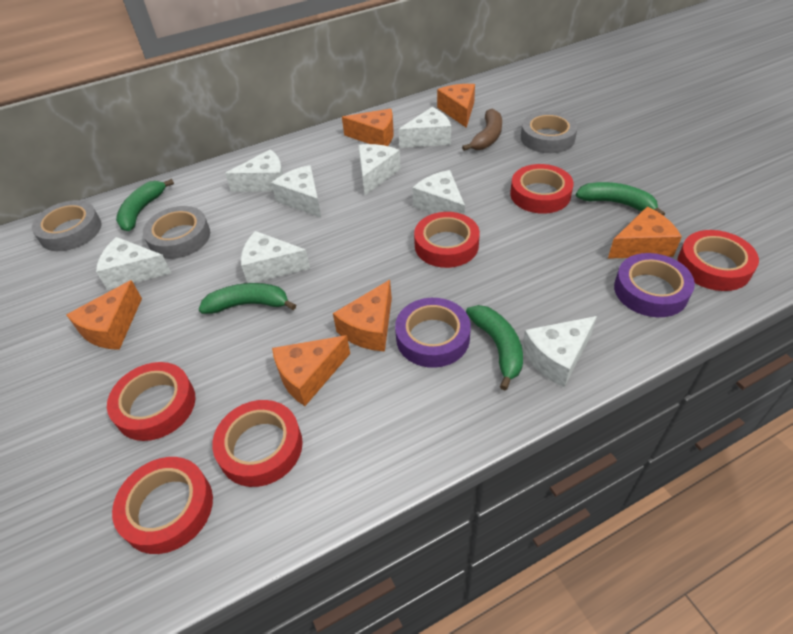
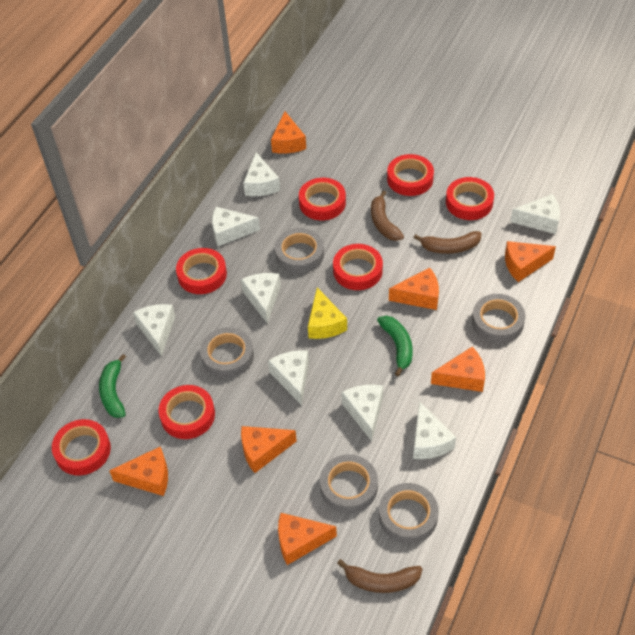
brown banana: [462,109,502,151] = 1 -> [337,559,422,593] [371,191,404,241] [413,231,481,254] = 3
green banana: [116,179,174,231] [198,283,296,314] [466,305,523,390] [576,182,665,216] = 4 -> [99,354,126,418] [377,316,413,376] = 2
grey tape: [32,200,102,251] [143,206,210,259] [521,111,578,153] = 3 -> [200,327,254,378] [275,228,324,274] [320,455,378,513] [379,483,439,544] [472,294,525,344] = 5
orange cheese: [66,280,142,350] [272,335,350,406] [333,280,392,351] [342,109,394,146] [437,84,475,128] [608,207,682,259] = 6 -> [109,447,168,496] [241,426,297,473] [271,111,306,154] [278,513,337,565] [389,268,439,310] [431,347,485,392] [505,241,556,282] = 7
purple tape: [395,298,471,368] [614,253,695,317] = 2 -> none = 0
red tape: [107,362,195,441] [112,457,213,554] [212,400,303,487] [414,212,480,268] [510,164,574,214] [677,230,759,291] = 6 -> [52,419,111,475] [159,385,215,439] [176,248,227,294] [299,178,346,220] [333,244,383,290] [387,154,434,196] [446,177,494,220] = 7
yellow cheese: none = 0 -> [308,288,347,339] = 1

